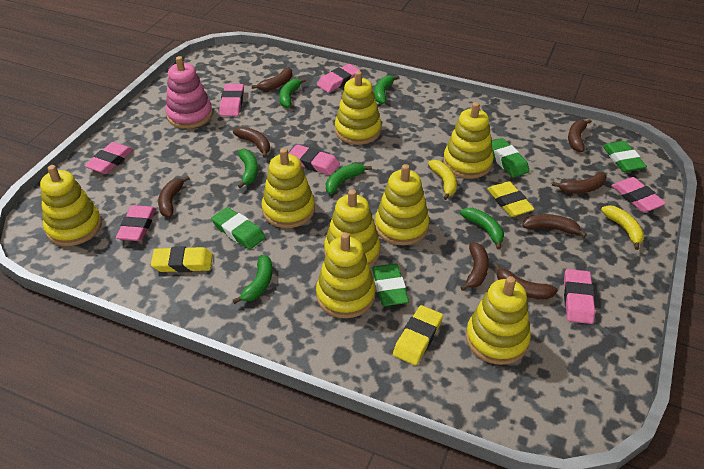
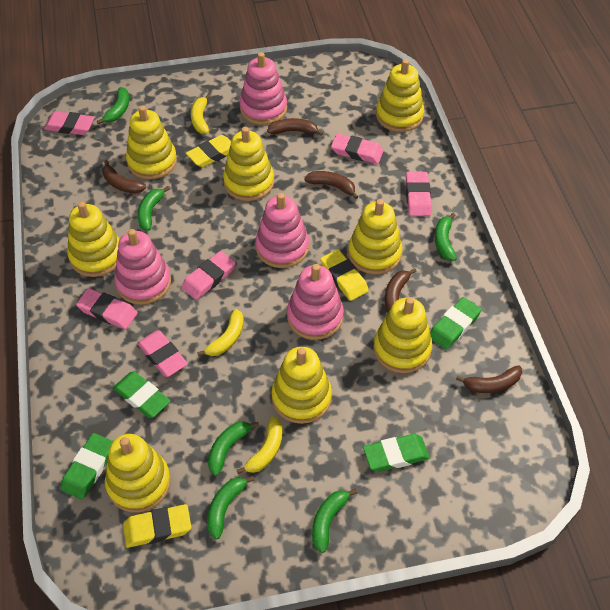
brown banana: [158,176,190,217] [233,127,270,158] [251,67,293,91] [460,242,489,291] [494,263,558,299] [522,214,587,237] [552,172,607,194] [568,119,592,152] = 8 -> [102,160,146,194] [267,118,323,136] [304,171,358,199] [385,268,417,313] [456,365,522,393] = 5
pink eraser: [85,142,133,174] [116,205,156,241] [219,84,244,116] [288,144,340,176] [317,64,360,93] [564,269,595,324] [611,177,666,212] = 7 -> [44,111,94,135] [76,288,138,329] [137,330,188,377] [181,251,236,300] [331,134,383,164] [406,172,432,216] = 6
pink stacking toy: [165,56,213,129] = 1 -> [114,229,171,305] [240,52,287,125] [255,193,309,268] [287,264,344,340] = 4
yellow banana: [428,160,457,200] [601,205,644,250] = 2 -> [191,94,211,134] [197,309,244,356] [237,416,282,474] = 3

